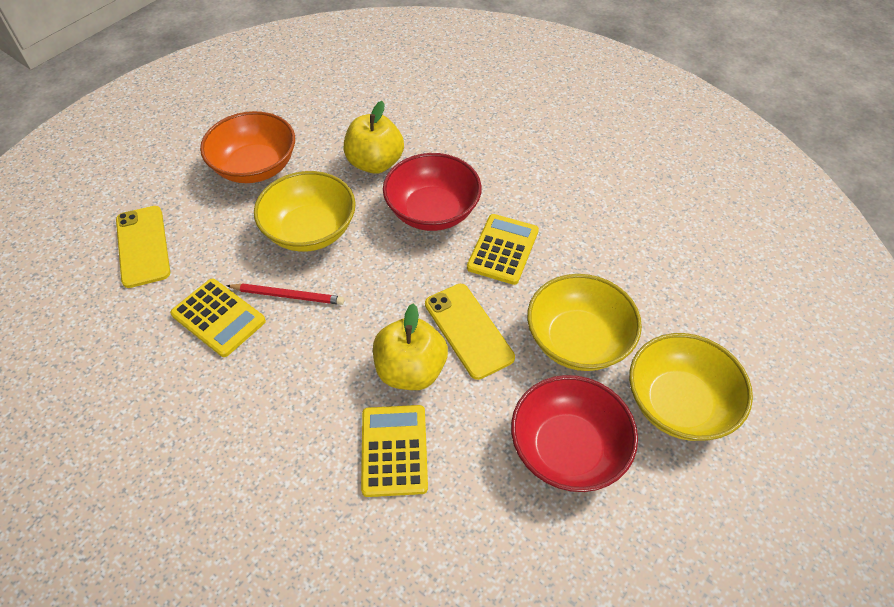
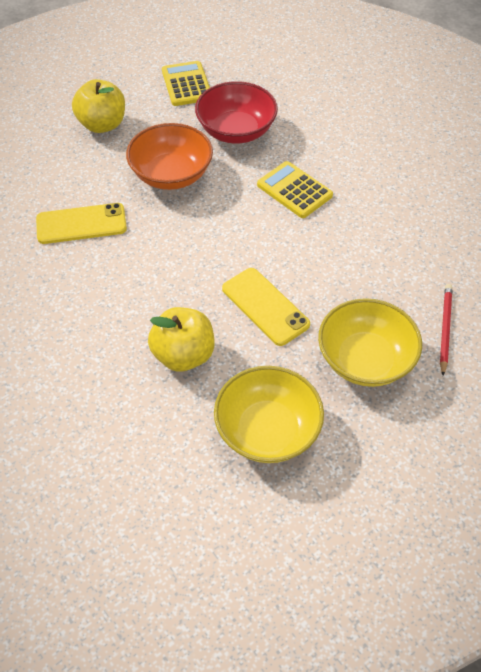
red bowl: [383,153,482,231] [511,375,638,492] = 2 -> [195,81,278,143] = 1
yellow bowl: [254,171,356,252] [527,274,642,371] [629,333,753,441] = 3 -> [214,366,324,463] [318,298,422,387] = 2
yellow calculator: [170,278,266,357] [361,405,428,497] [467,214,539,285] = 3 -> [162,61,210,106] [257,161,333,218] = 2

